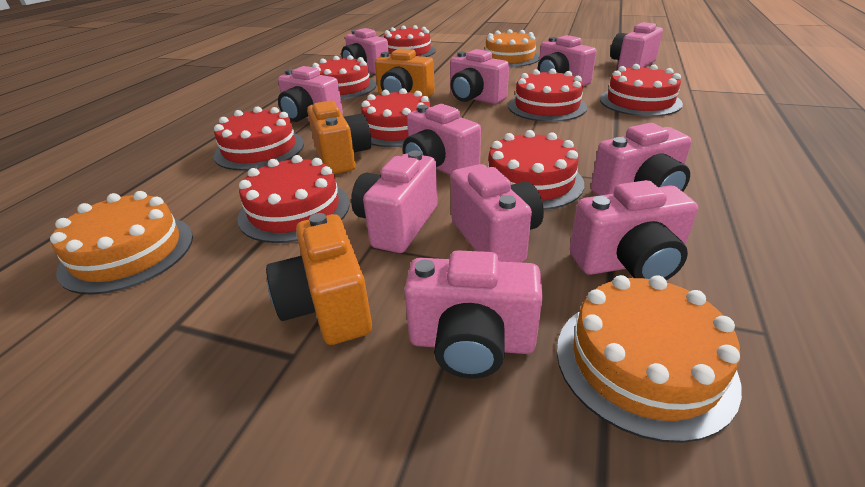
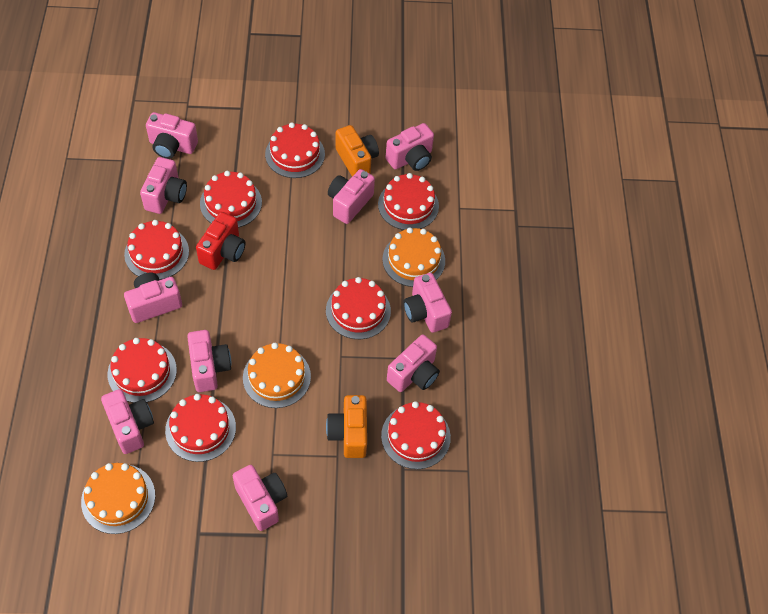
orange camera: [266,213,372,345] [307,101,372,174] [375,48,435,98] = 3 -> [326,395,367,458] [335,125,379,176] = 2
pink camera: [278,66,343,122] [341,28,389,74] [351,151,438,253] [403,104,481,175] [404,250,543,378] [450,49,509,104] [451,164,544,263] [538,35,597,87] [570,180,698,280] [591,123,692,196] [610,22,663,68] = 11 -> [101,389,154,454] [124,272,182,323] [140,157,187,214] [146,112,198,159] [187,330,231,392] [233,465,287,531] [328,169,375,224] [385,123,434,171] [387,335,440,392] [404,273,452,333] = 10
red camera: none = 0 -> [196,212,246,270] = 1

